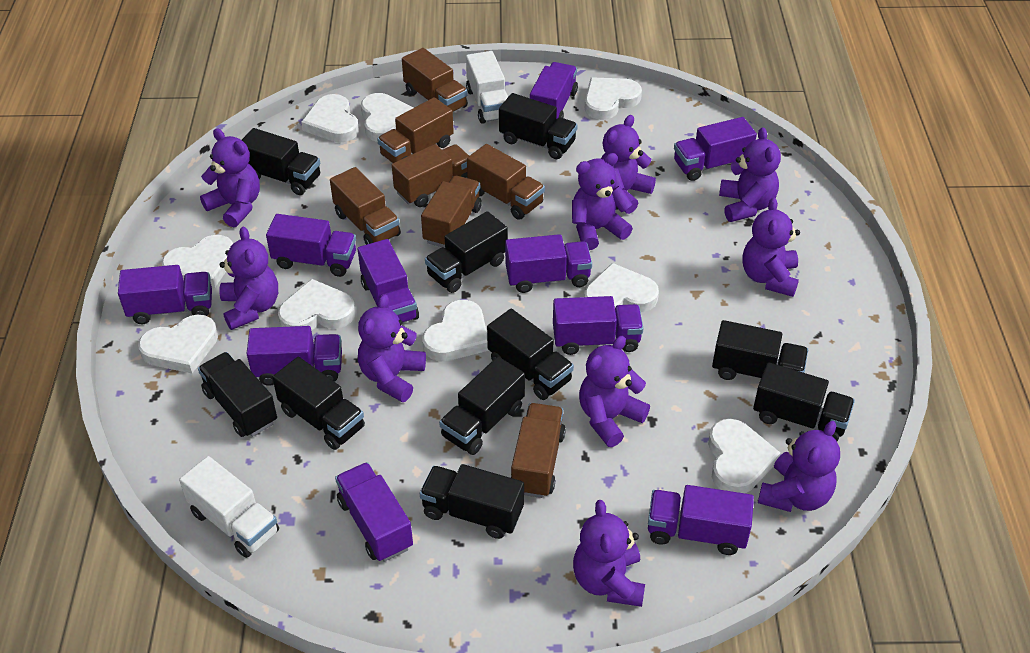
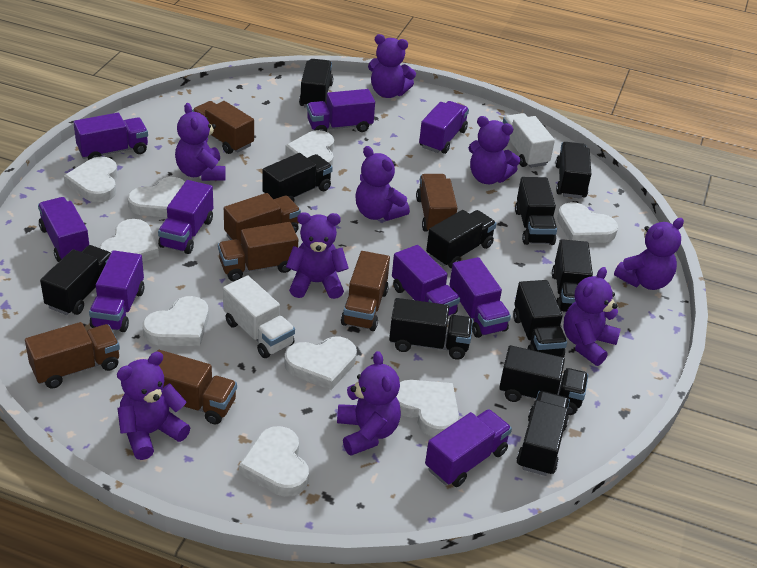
black truck: [198,352,277,437] [242,128,320,195] [272,357,365,450] [420,464,524,539] [425,211,508,293] [439,357,525,455] [487,309,574,400] [499,93,578,159] [712,320,808,380] [753,362,855,441] = 10 -> [40,245,111,315] [262,153,333,202] [299,59,333,108] [389,298,473,360] [426,210,497,269] [499,345,588,415] [513,280,567,357] [515,177,557,245] [516,391,570,476] [552,239,593,313] [555,142,591,199] = 11
purple teddy bear: [200,128,260,227] [219,226,278,330] [358,294,426,402] [572,153,633,250] [573,500,645,607] [579,336,650,447] [601,115,656,214] [719,127,781,222] [742,198,800,297] [758,421,840,512] = 10 -> [117,352,190,460] [175,103,226,181] [286,212,349,299] [337,351,401,455] [356,146,410,221] [368,34,416,98] [469,116,520,184] [563,267,621,366] [614,218,684,290] = 9
purple truck: [118,265,212,324] [247,326,342,386] [266,214,356,277] [335,462,413,562] [358,239,419,323] [505,234,592,293] [530,62,578,119] [553,296,643,355] [648,485,754,555] [674,117,757,181] = 10 -> [38,197,90,262] [73,113,148,160] [89,250,144,332] [158,180,213,254] [307,89,375,132] [392,245,460,316] [419,101,469,154] [425,409,512,487] [449,257,511,338] = 9

